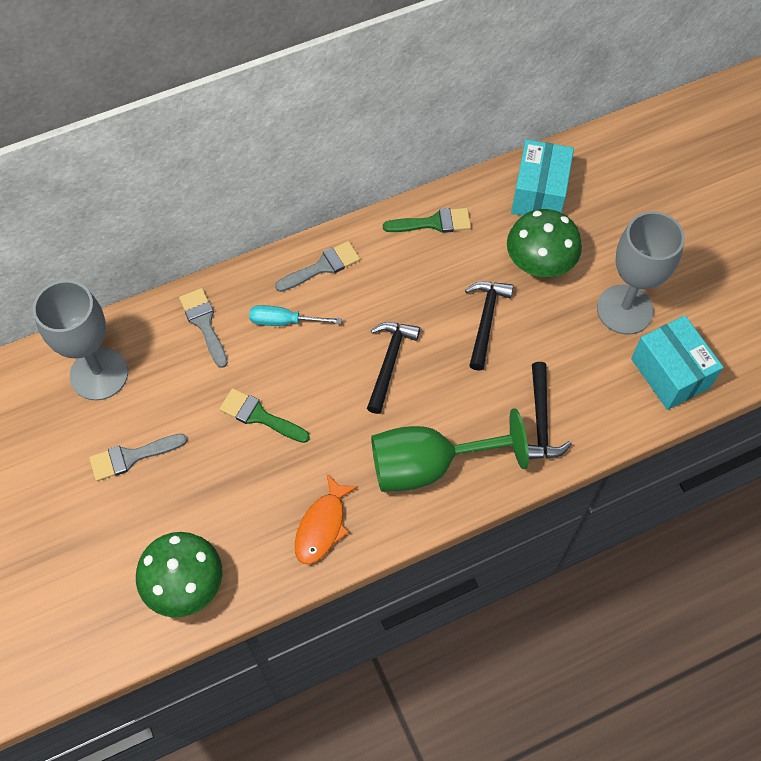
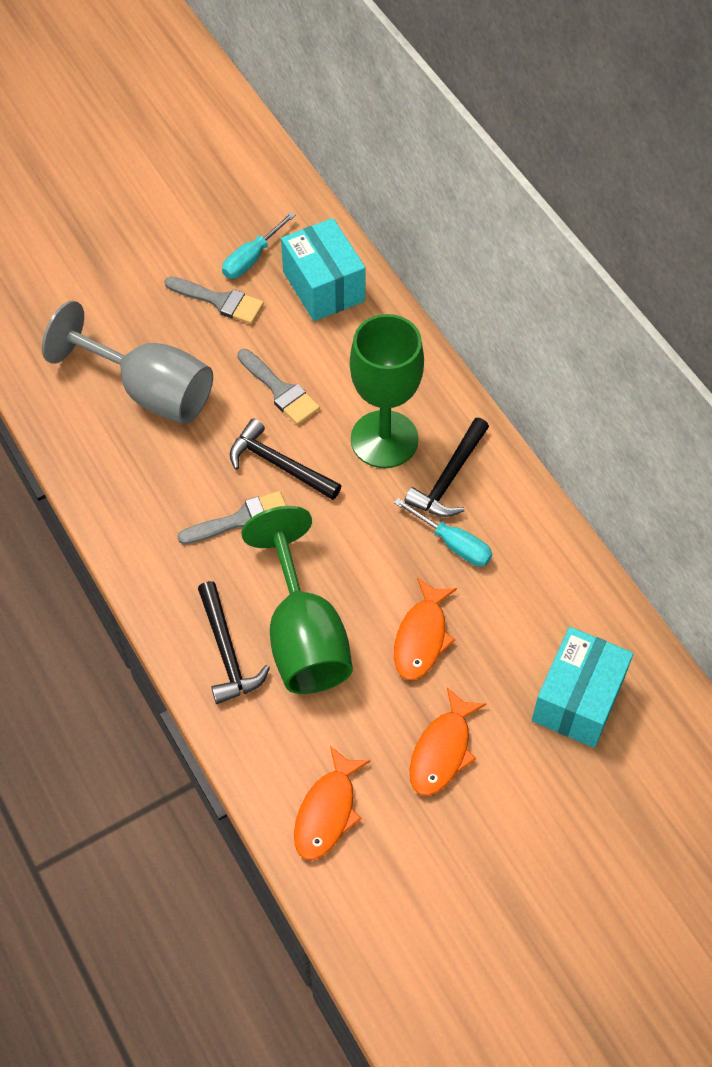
green brush: [219,388,310,443] [383,208,471,233] = 2 -> none = 0
green goblet: [371,408,529,492] = 1 -> [241,506,353,694] [350,314,424,468] = 2
green mushroom: [136,532,222,618] [507,209,582,277] = 2 -> none = 0
grey goblet: [33,280,128,401] [597,211,685,335] = 2 -> [42,301,213,424] = 1
orange fish: [295,474,358,564] = 1 -> [294,746,371,860] [394,578,457,680] [409,687,486,796] = 3
turquoise screwdriver: [249,305,342,326] = 1 -> [222,212,296,279] [394,498,492,567] = 2

